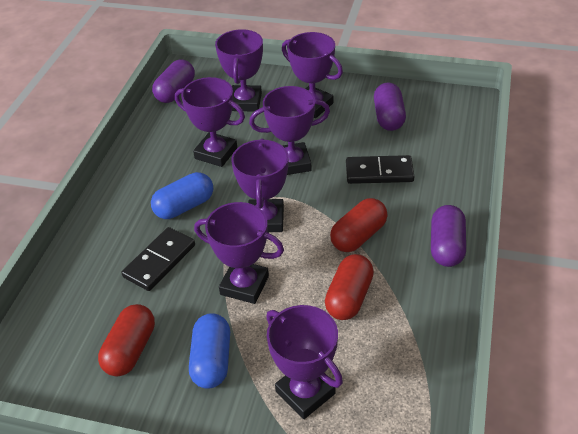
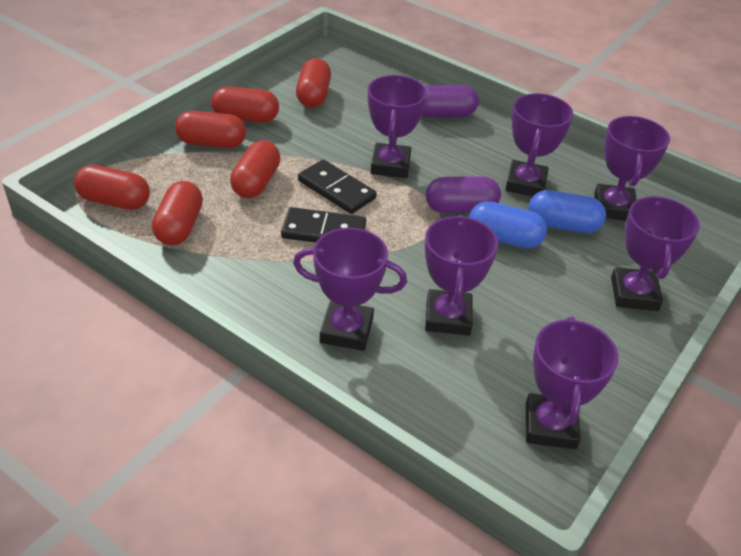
purple capsule: [152,59,195,103] [374,82,406,131] [431,205,466,267] = 3 -> [421,85,479,118] [426,176,501,213] = 2
red capsule: [98,304,155,376] [325,254,374,320] [330,198,388,252] = 3 -> [74,165,150,210] [152,181,203,245] [175,111,246,148] [211,87,279,123] [230,140,281,198] [296,58,331,108] = 6

